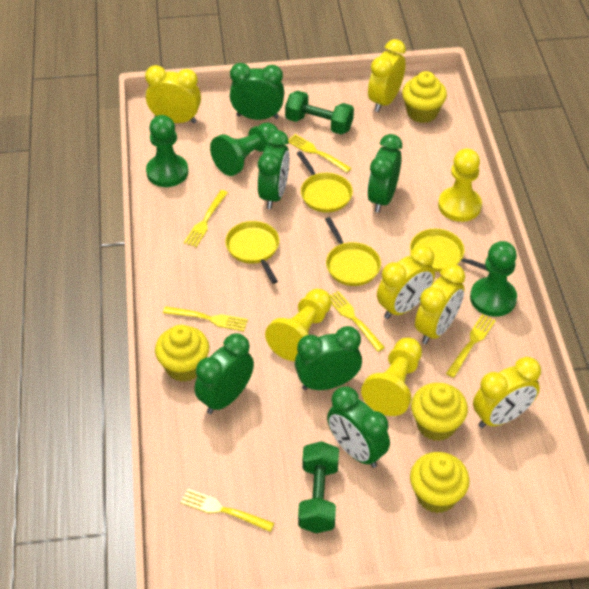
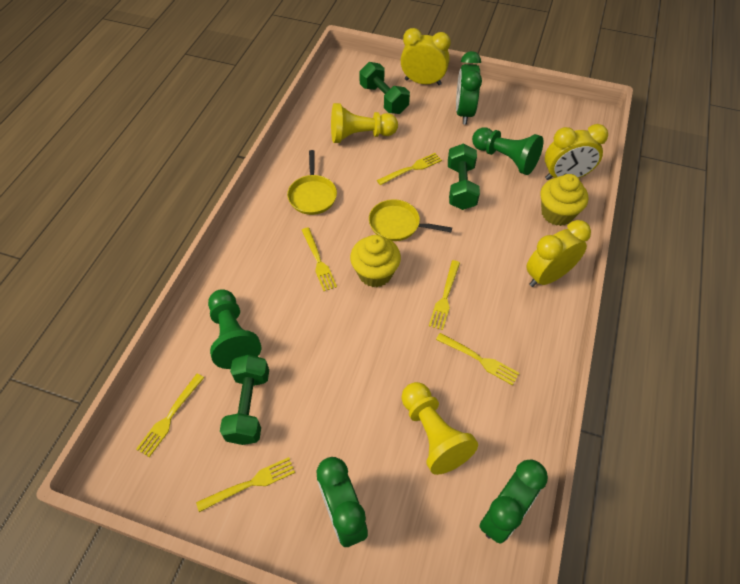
green clock: [195,333,254,414] [230,63,284,120] [258,130,290,209] [295,326,362,390] [327,386,390,468] [367,134,402,213] = 6 -> [316,457,368,547] [456,51,482,125] [479,459,548,544] = 3
green dumbbell: [285,91,354,135] [298,441,339,533] = 2 -> [220,355,269,445] [359,62,410,114] [448,143,480,210] = 3
green pawn: [146,115,188,187] [210,123,278,176] [470,241,517,317] = 3 -> [208,289,261,369] [472,127,543,175] = 2
yellow clock: [145,65,201,124] [368,39,406,112] [377,245,435,319] [415,264,465,344] [473,357,541,428] = 5 -> [401,28,451,85] [526,220,591,287] [545,124,608,180] = 3
yellow cupcake: [155,325,209,382] [402,71,447,123] [410,452,469,513] [411,383,468,441] = 4 -> [350,235,401,287] [540,174,588,226] = 2
yellow pan: [225,221,279,284] [297,151,353,212] [325,217,381,286] [410,229,487,272] = 4 -> [287,150,337,215] [369,199,452,241] = 2
yellow pawn: [265,289,332,361] [361,338,422,416] [438,148,482,222] = 3 -> [331,103,398,143] [402,382,478,475] = 2

